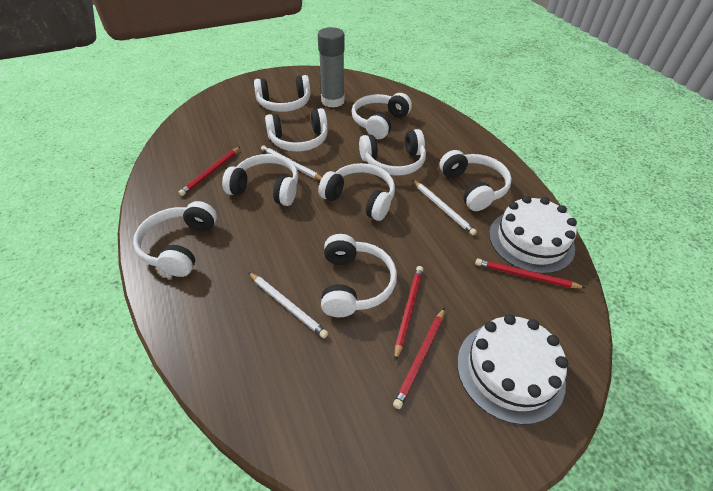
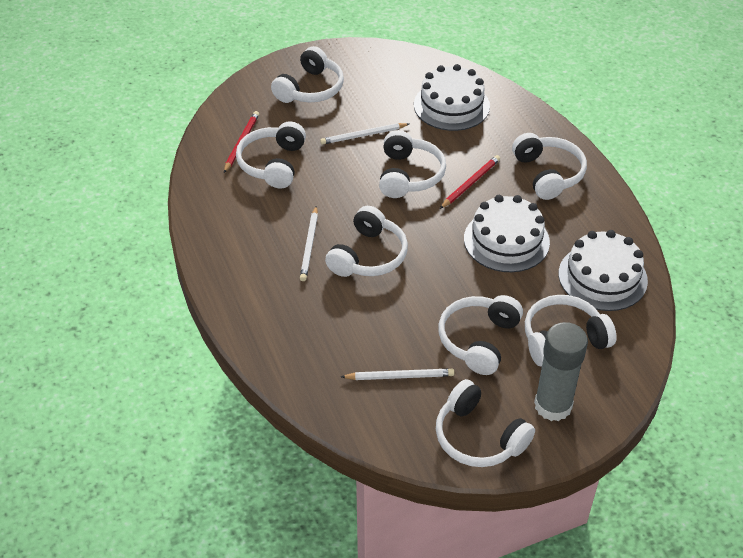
red pencil: [178,147,240,196] [393,307,445,409] [395,266,423,361] [475,259,585,289] = 4 -> [224,111,259,173] [440,155,500,209] = 2
white cake: [457,314,568,425] [489,196,577,274] = 2 -> [414,64,490,131] [464,195,550,272] [559,230,648,311] = 3
white headphones: [133,201,217,277] [222,154,298,206] [254,75,311,112] [265,108,328,152] [318,163,395,221] [321,234,397,317] [352,93,412,139] [359,129,426,176] [440,150,512,211] = 9 -> [236,122,306,188] [271,46,344,103] [325,206,408,277] [379,130,446,198] [436,379,535,467] [438,295,523,375] [512,133,587,200] [525,295,617,366] = 8

